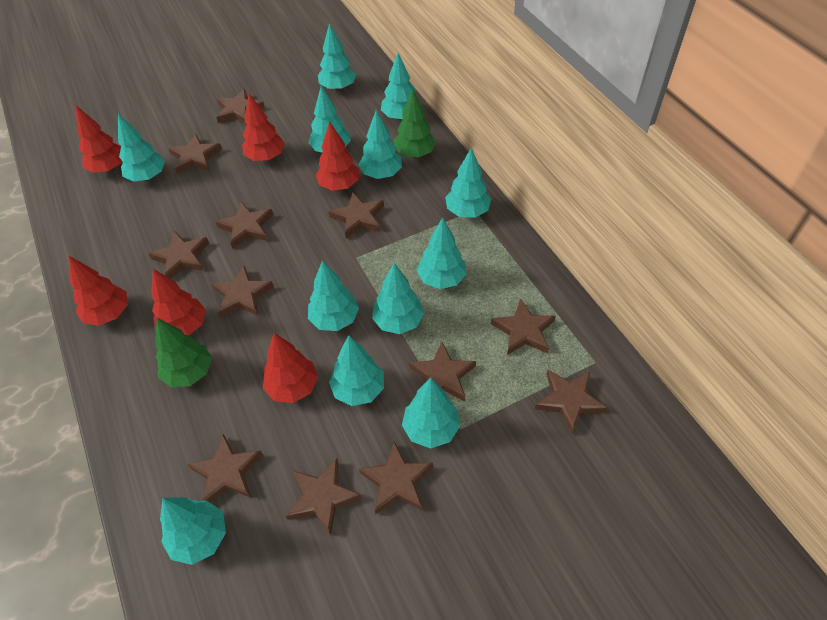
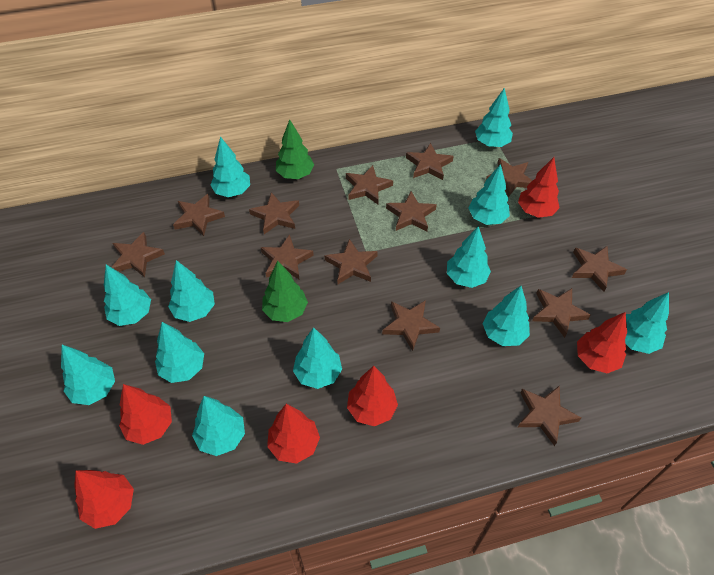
brown star: [148,231,209,279] [168,134,222,174] [187,434,263,503] [211,266,274,317] [215,202,273,249] [216,89,265,125] [286,459,362,536] [328,192,384,238] [359,441,433,514] [409,342,476,401] [491,299,556,355] [535,370,607,434] = 12 -> [111,232,165,277] [173,194,225,236] [249,192,299,234] [261,234,314,280] [325,239,378,284] [346,165,393,204] [382,300,440,351] [386,191,437,231] [406,143,454,180] [486,158,533,197] [518,386,581,446] [532,288,590,338] [572,246,627,292] = 13

